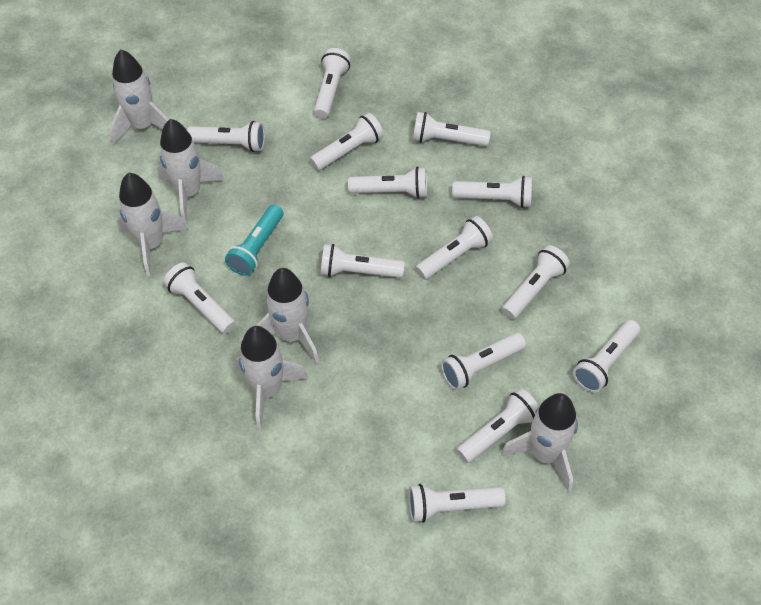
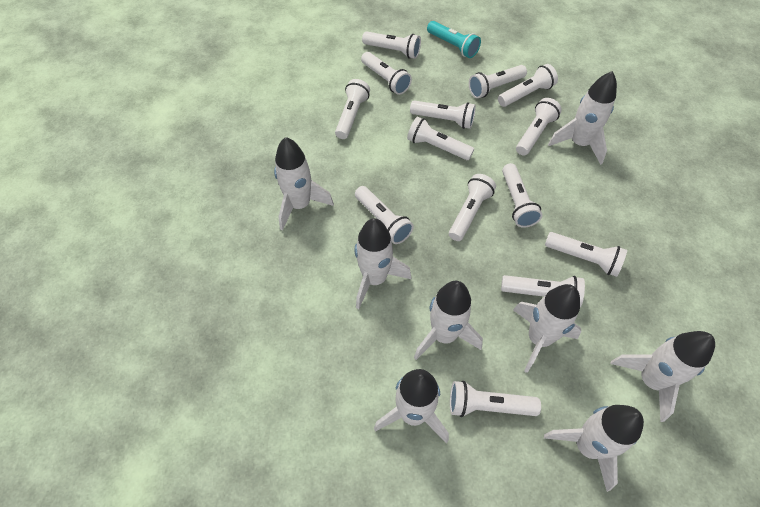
white rocket: [110,50,169,145] [117,172,187,277] [157,119,224,224] [235,326,309,429] [255,268,319,364] [501,393,578,492] = 6 -> [274,137,334,231] [354,218,411,309] [374,369,449,443] [414,281,483,360] [513,284,581,373] [544,405,644,492] [548,71,617,165] [610,331,715,422] = 8

